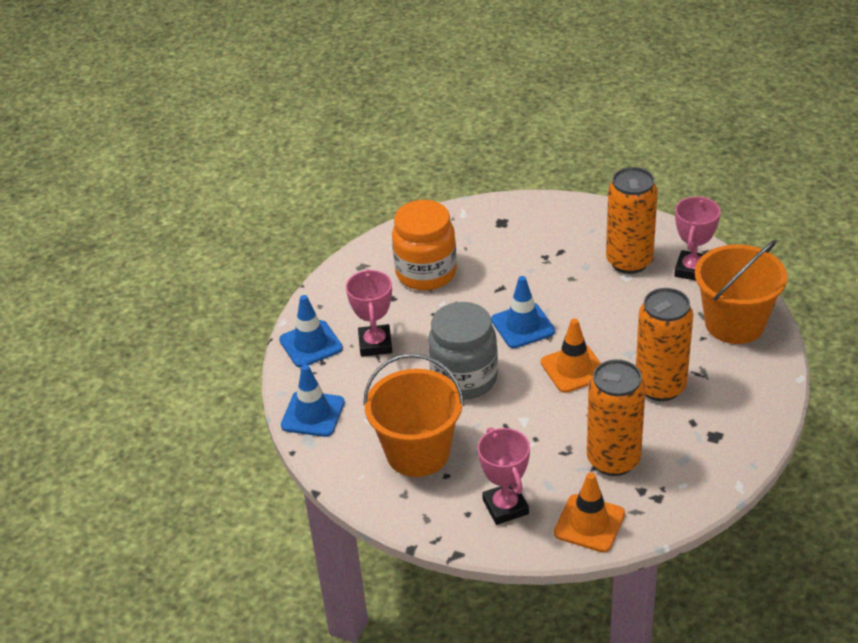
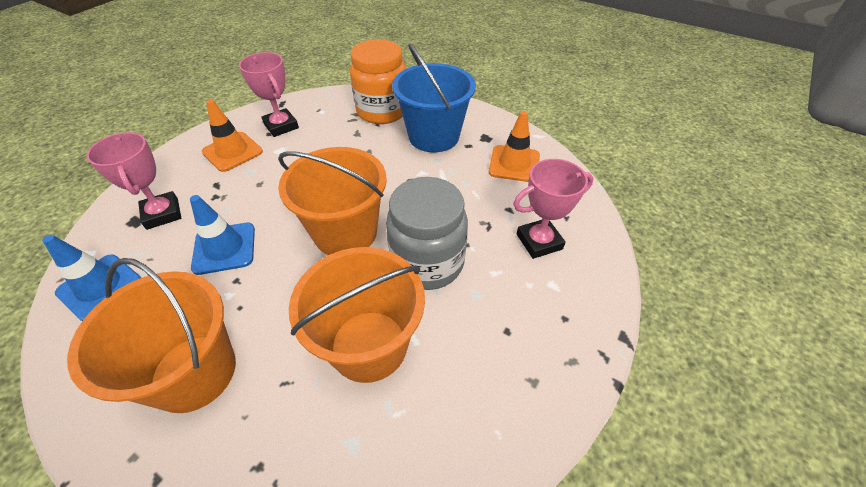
blue bucket: none = 0 -> [392,43,476,153] = 1
blue traffic cone: [279,295,343,367] [281,364,344,437] [491,276,555,348] = 3 -> [42,235,141,321] [190,195,255,275] = 2
orange bucket: [363,353,464,477] [695,240,787,344] = 2 -> [67,258,236,413] [278,147,387,255] [289,247,425,383] = 3
orange can: [587,359,646,476] [606,167,658,274] [636,288,693,401] = 3 -> none = 0

